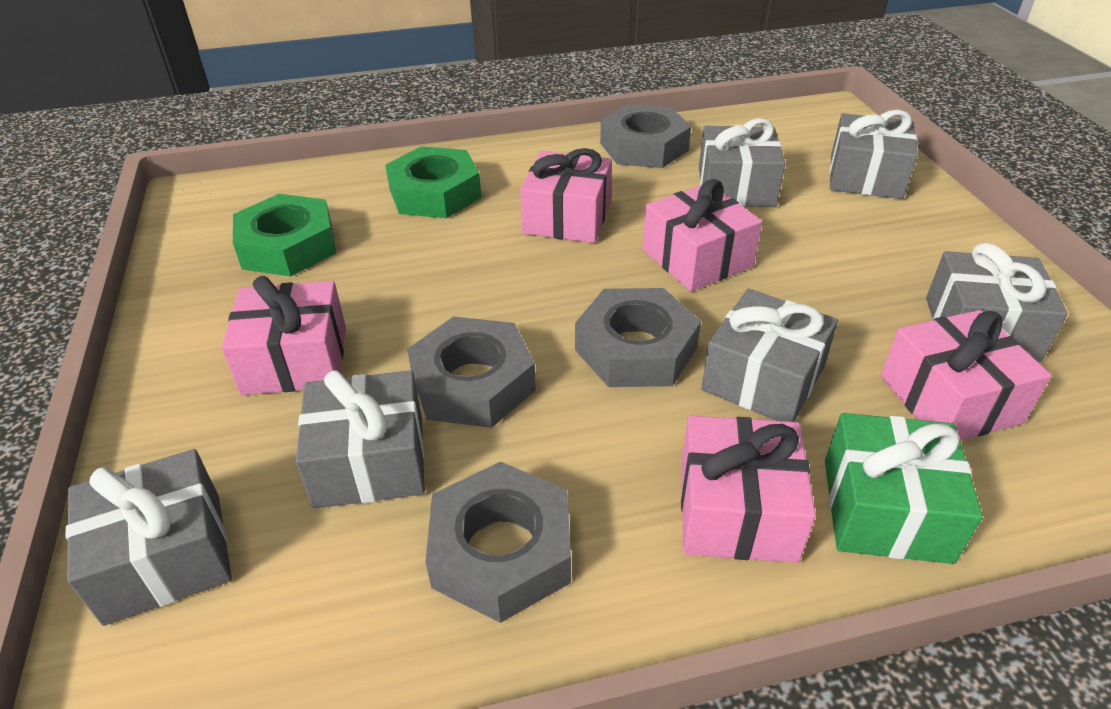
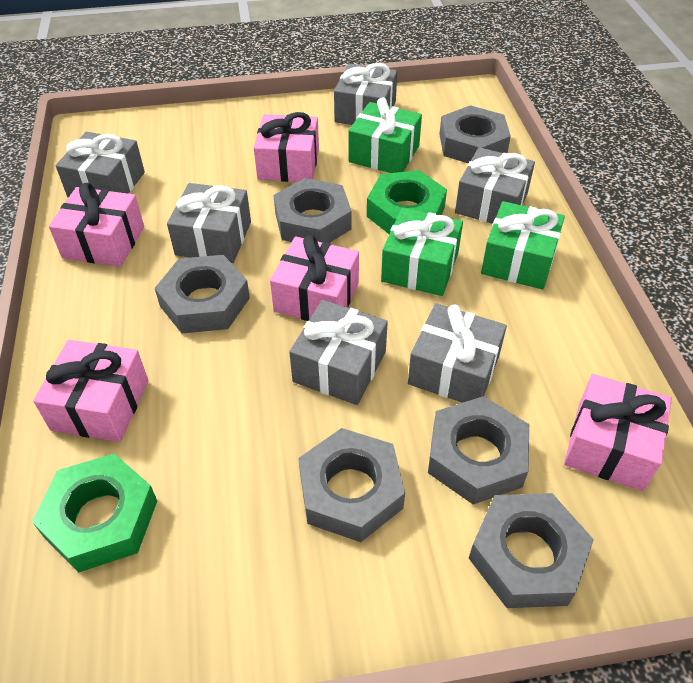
green gift: [825,413,983,564] = 1 -> [348,98,422,173] [381,208,463,296] [481,201,565,290] = 3
grey nut: [407,316,536,428] [426,461,571,623] [575,288,701,387] [600,104,691,168] = 4 -> [155,255,250,333] [273,178,352,243] [298,428,405,542] [428,396,529,504] [439,105,511,163] [469,493,594,608] = 6

